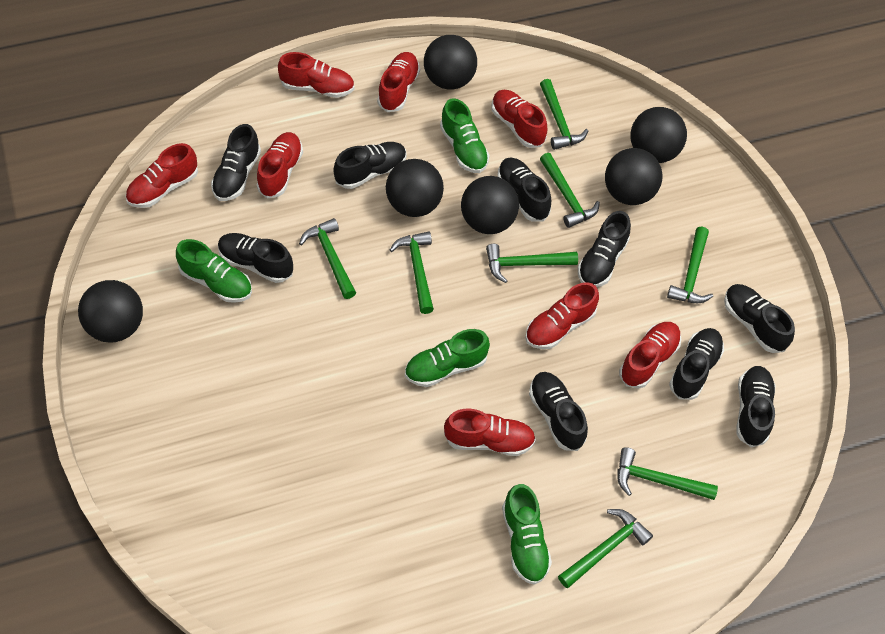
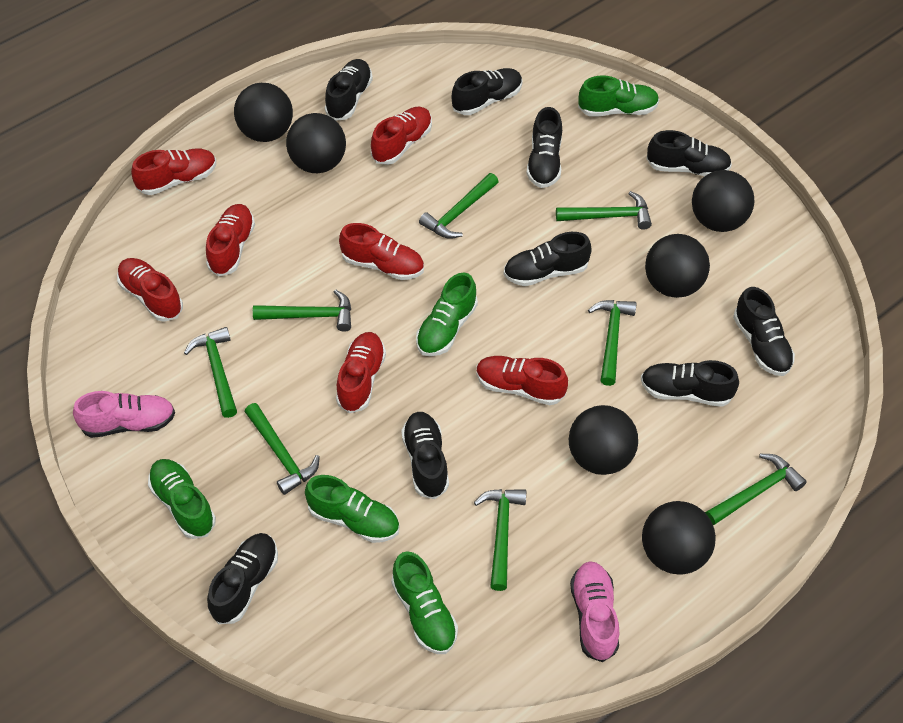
green shoe: [176,239,252,303] [405,329,490,387] [440,98,489,173] [502,484,552,585] = 4 -> [148,459,216,539] [305,475,399,543] [391,551,458,654] [416,273,478,356] [578,76,659,117] = 5
pink shoe: none = 0 -> [73,391,175,438] [570,561,619,662] = 2
red shoe: [125,143,198,208] [257,132,303,198] [278,52,355,98] [377,52,420,112] [444,409,536,456] [491,90,547,148] [525,282,599,349] [619,322,681,389] = 8 -> [117,258,183,322] [131,148,216,195] [206,204,255,276] [336,332,386,413] [339,223,424,280] [371,107,432,165] [476,356,568,405] = 7

